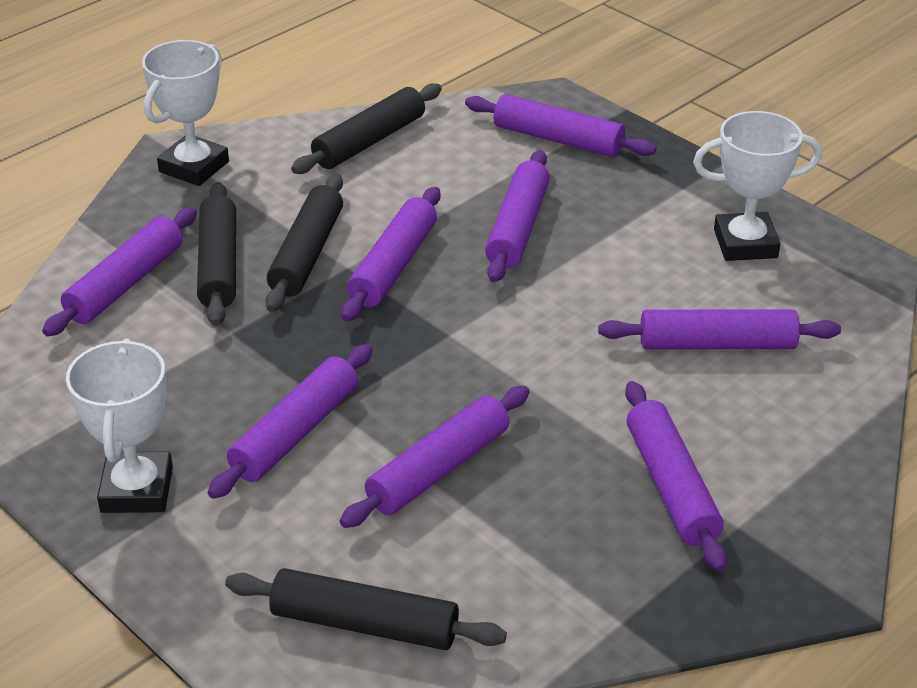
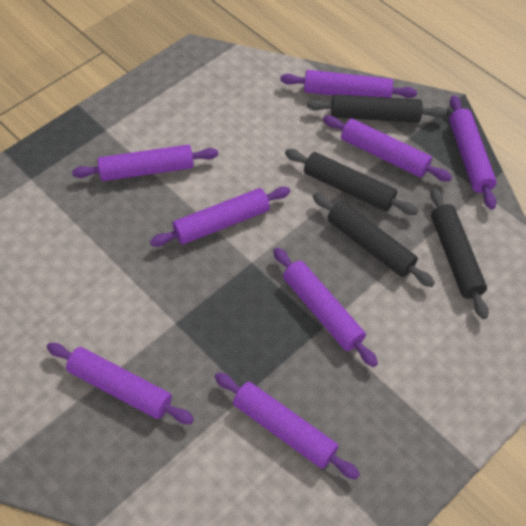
white trophy: [66,338,173,513] [142,40,229,186] [693,111,822,261] = 3 -> none = 0

